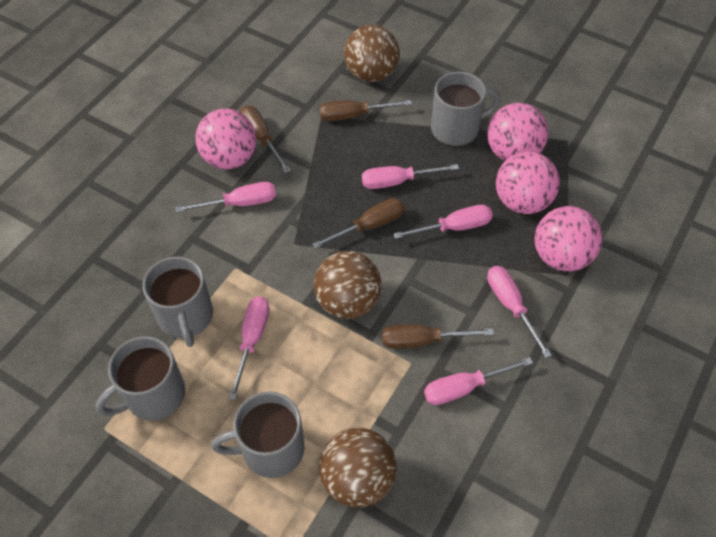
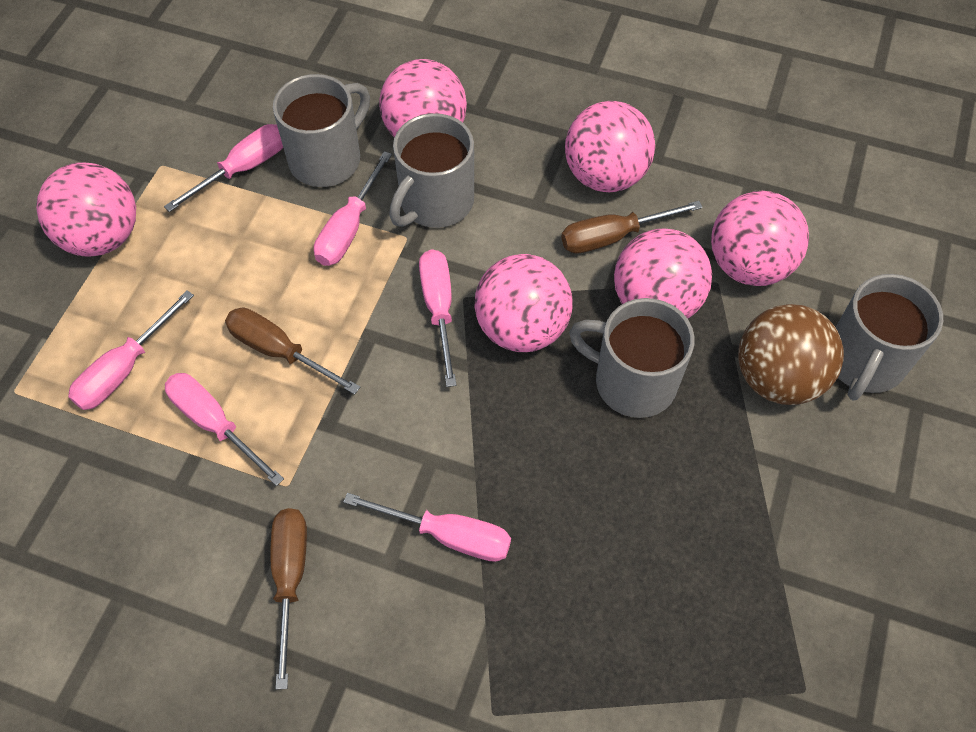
brown ball: [314,251,381,319] [319,428,397,508] [344,24,400,82] = 3 -> [738,304,844,405] = 1
brown screwdriver: [240,106,291,173] [312,198,405,249] [320,100,412,121] [382,324,494,349] = 4 -> [225,308,360,395] [270,508,307,690] [561,201,703,254] = 3
pink ball: [195,109,256,169] [487,103,548,161] [496,151,560,214] [535,206,602,271] = 4 -> [36,162,136,257] [379,59,467,138] [474,254,572,352] [565,101,655,192] [614,229,712,319] [711,191,809,286] = 6

